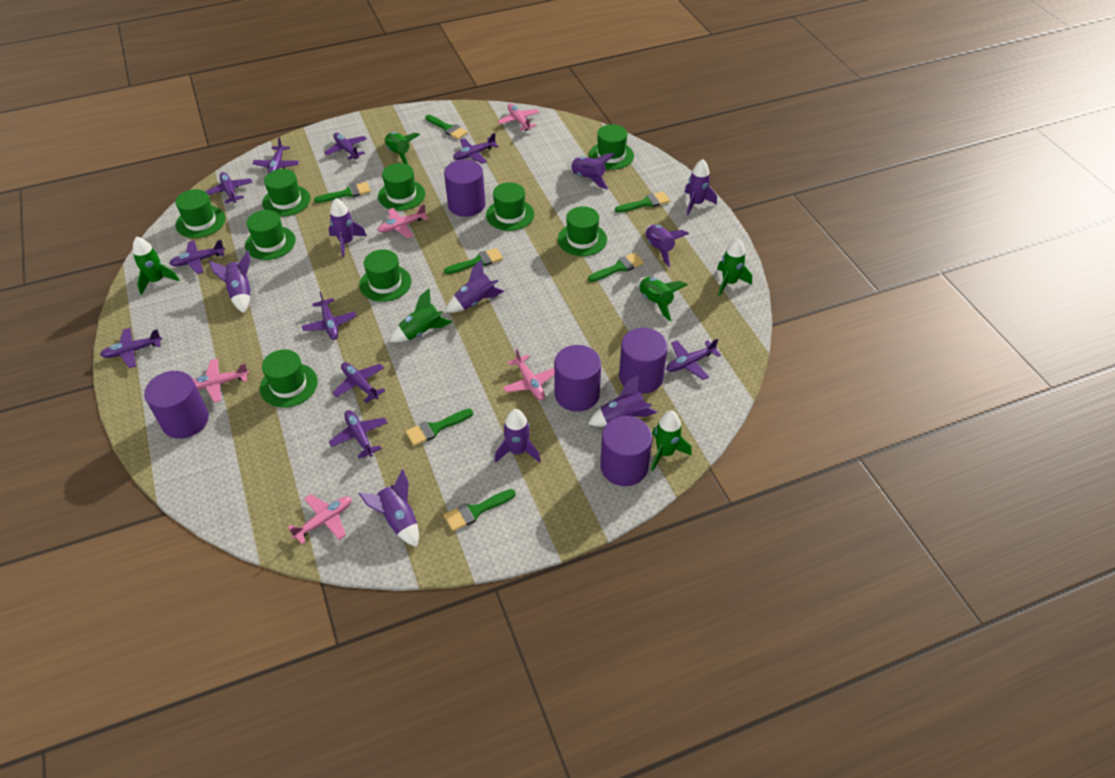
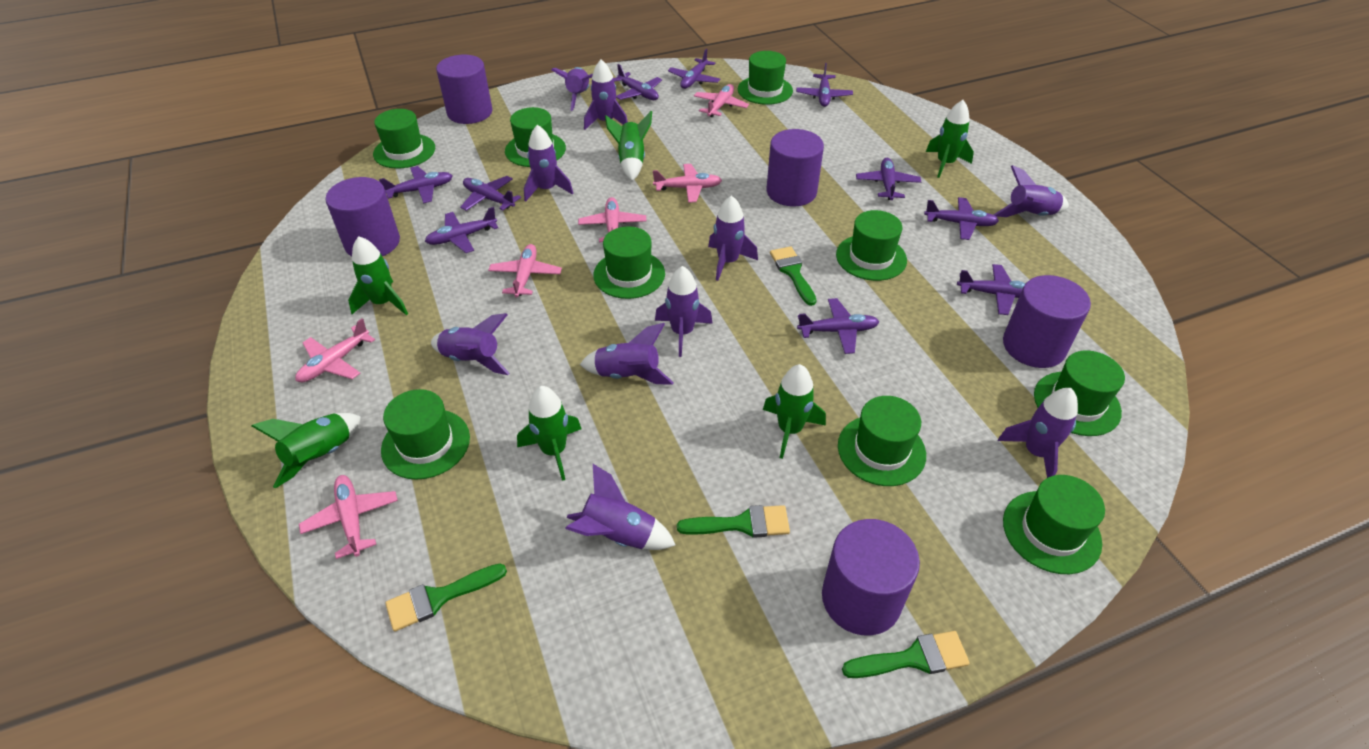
green brush: [314,182,371,203] [406,409,473,446] [425,115,468,139] [444,248,503,274] [444,489,516,531] [588,253,644,282] [615,191,670,213] = 7 -> [385,563,507,632] [677,505,790,538] [770,246,817,306] [842,631,970,678] = 4
pink plane: [193,359,249,403] [288,494,352,544] [378,204,428,238] [498,104,539,131] [503,349,554,400] = 5 -> [295,318,375,382] [299,475,398,559] [488,244,562,298] [578,197,647,242] [653,164,722,203] [694,84,749,117] = 6
purple rocket: [209,250,251,313] [328,198,367,257] [359,469,419,547] [446,259,504,313] [494,409,541,463] [567,153,615,190] [588,374,657,427] [645,224,689,267] [684,159,717,215] = 9 -> [431,313,510,375] [524,125,573,202] [551,67,593,111] [565,464,675,550] [580,323,674,385] [584,59,628,130] [655,266,713,357] [708,195,758,281] [993,165,1069,217] [998,388,1078,478] = 10

